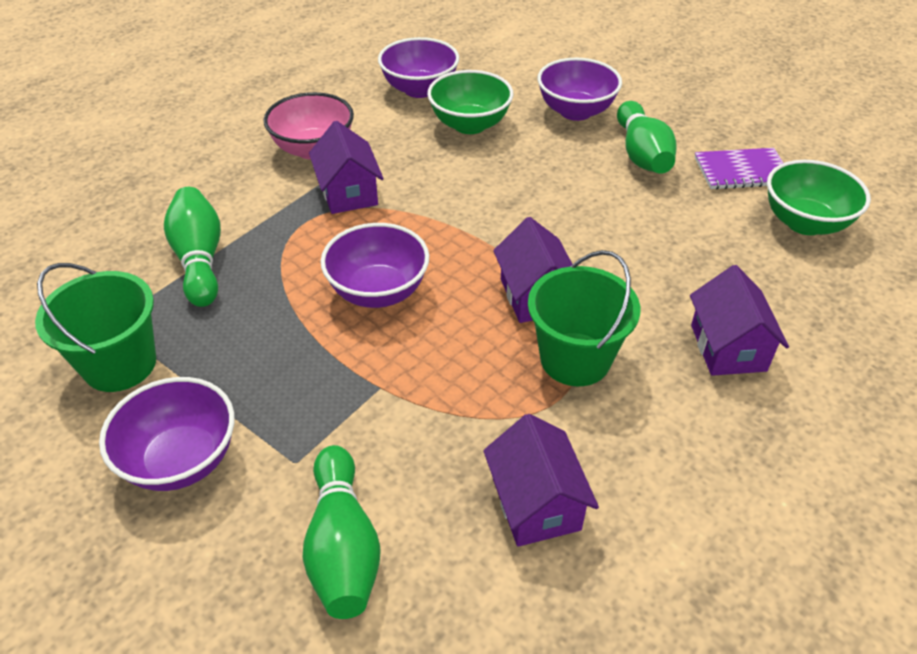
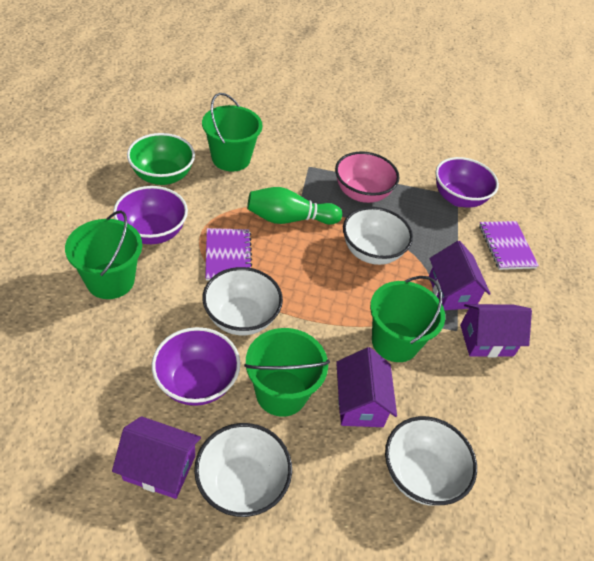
green bowl: [427,70,514,134] [767,160,871,235] = 2 -> [127,133,195,185] = 1
green bowling pin: [164,187,221,307] [302,445,381,619] [617,101,676,174] = 3 -> [247,187,342,225] = 1
green bucket: [35,263,156,392] [528,250,640,386] = 2 -> [65,210,142,299] [202,93,262,171] [244,328,330,417] [370,276,445,362] = 4
purple bowl: [99,377,235,491] [321,223,429,308] [378,37,459,98] [537,58,622,121] = 4 -> [113,186,188,244] [152,327,240,406] [435,157,499,208] = 3
purple notebook: [694,148,783,190] = 1 -> [205,228,252,281] [479,221,539,270] = 2
white bowl: none = 0 -> [194,423,292,517] [202,267,283,335] [343,207,413,265] [385,416,477,506] = 4

